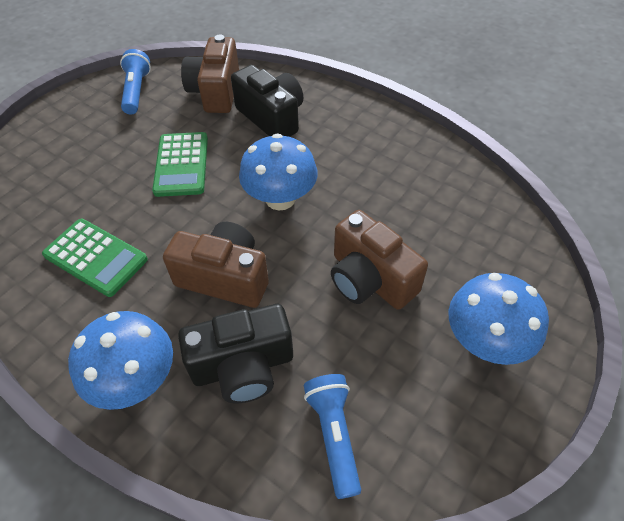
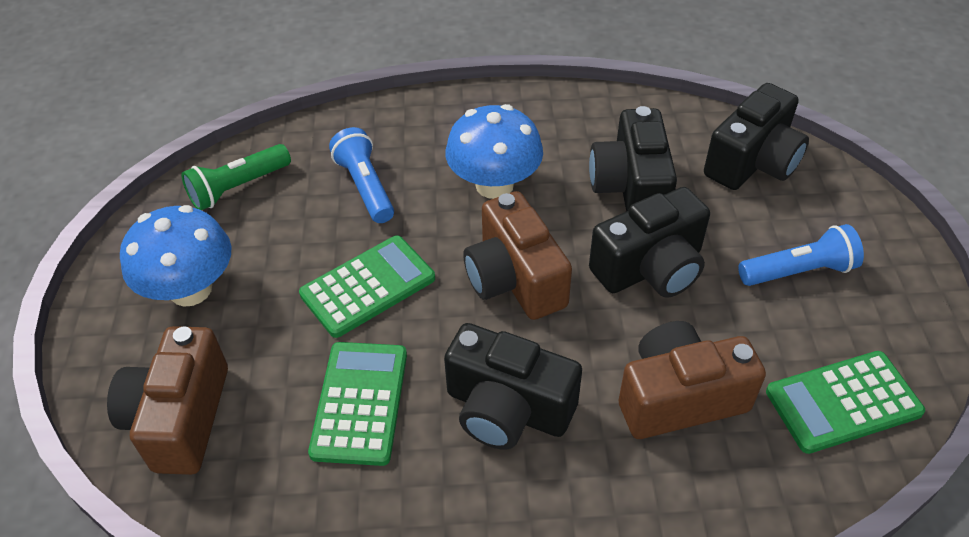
black camera: [178,304,293,403] [231,65,303,137] = 2 -> [444,323,582,450] [589,106,677,211] [589,187,710,298] [704,83,809,190] = 4
blue mushroom: [68,311,173,410] [239,133,317,210] [449,273,549,365] = 3 -> [120,205,231,307] [446,104,543,199] = 2
green calculator: [42,219,148,297] [152,132,208,197] = 2 -> [299,235,435,338] [308,342,407,466] [766,351,925,454] = 3
green flashlight: none = 0 -> [181,144,291,210] = 1

